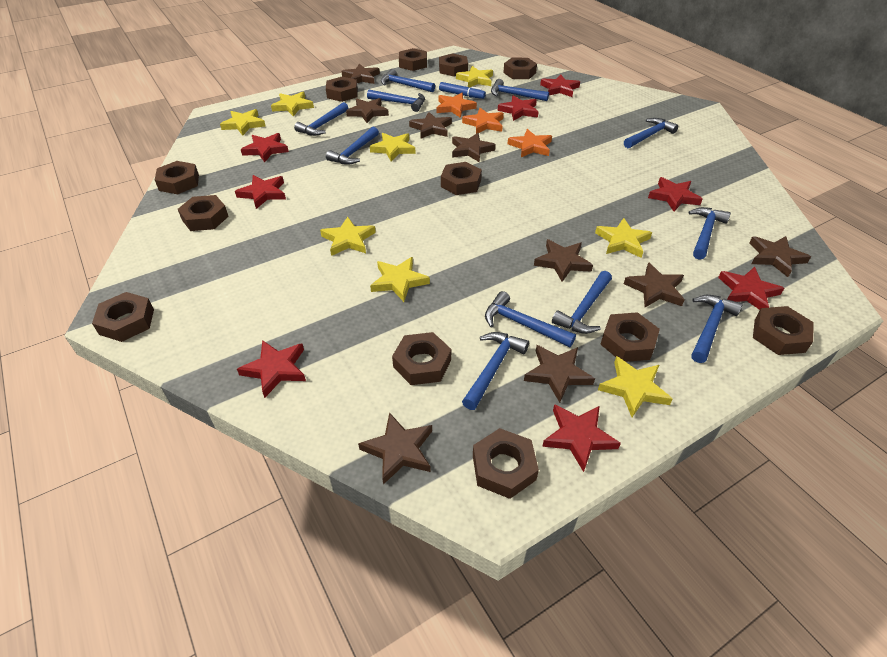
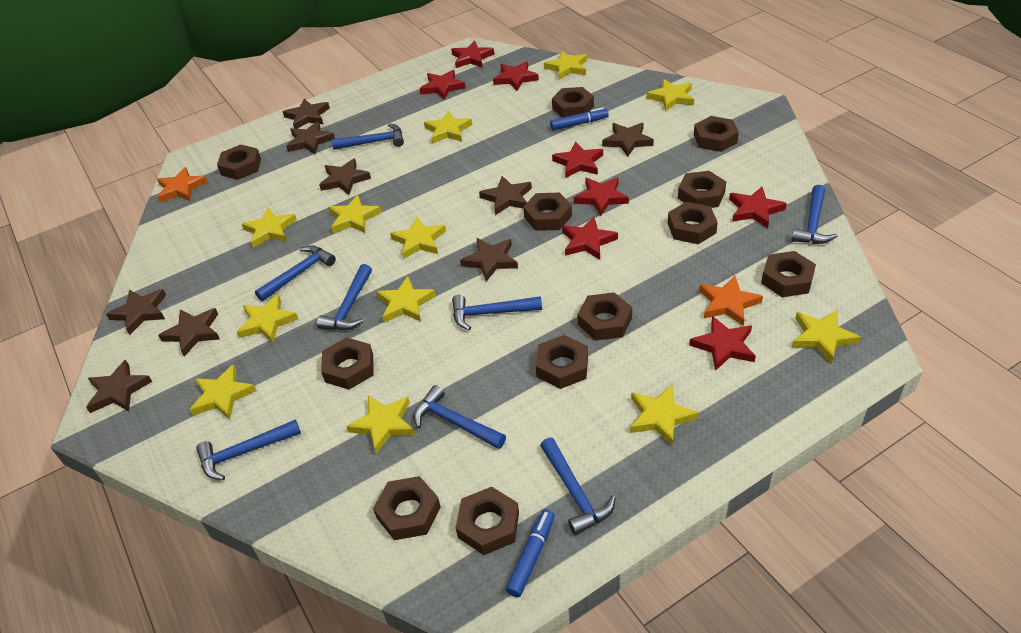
blue hammer: [294,102,348,136] [326,127,379,165] [367,90,425,112] [381,69,435,92] [462,332,529,410] [485,291,576,347] [491,79,549,101] [552,271,612,334] [624,118,678,148] [688,207,731,260] [691,295,743,363] = 11 -> [196,419,301,480] [255,245,336,301] [317,264,372,330] [331,123,404,150] [413,385,506,449] [452,295,542,330] [540,437,616,535] [791,185,837,244] = 8
blue marker: [439,82,486,99] = 1 -> [506,509,555,597] [550,107,609,130] = 2
orange star: [437,93,477,118] [462,108,504,133] [508,129,552,157] = 3 -> [157,167,208,203] [699,276,763,326] = 2
yellow star: [220,109,265,136] [271,92,314,117] [320,216,376,256] [370,133,416,161] [370,257,430,302] [456,66,493,88] [595,218,652,258] [598,356,673,417] = 8 -> [189,364,256,420] [237,294,298,343] [242,207,297,248] [328,195,382,233] [346,395,415,454] [376,276,436,323] [390,217,446,259] [424,111,472,144] [544,51,587,80] [630,385,699,446] [647,79,694,112] [792,310,861,364] = 12

